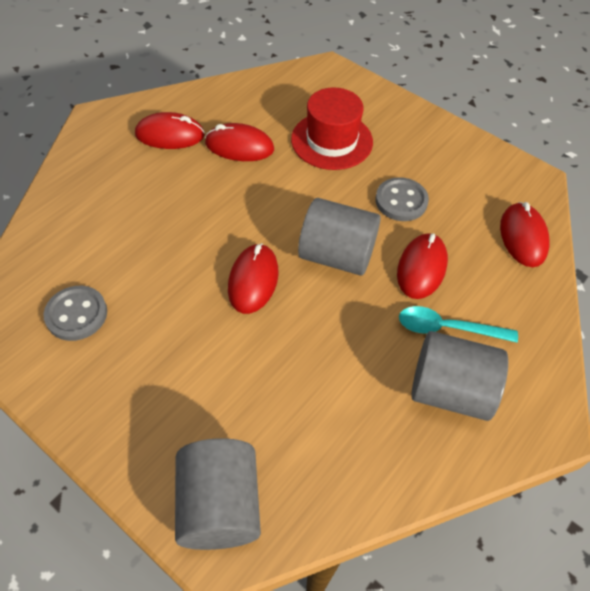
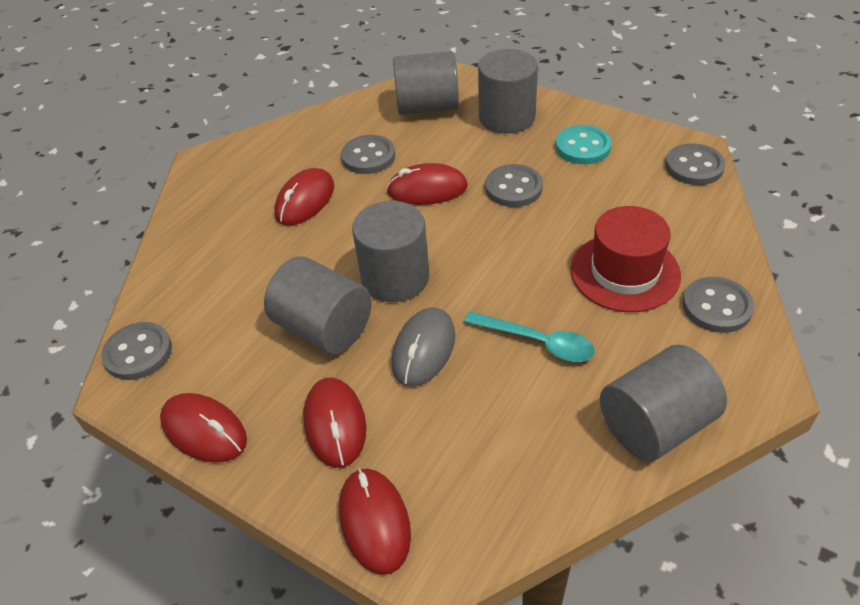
grey button: [44,286,107,341] [375,177,429,221] = 2 -> [101,322,172,380] [341,135,395,174] [485,164,543,207] [665,143,725,185] [682,277,754,333] = 5
grey cylinder: [175,438,261,550] [298,198,381,276] [411,331,508,421] = 3 -> [264,257,372,355] [352,201,429,302] [393,51,459,115] [478,49,538,134] [600,345,727,461] = 5
grey mouse: none = 0 -> [392,307,455,387] = 1
turquoise button: none = 0 -> [556,125,612,164] = 1

